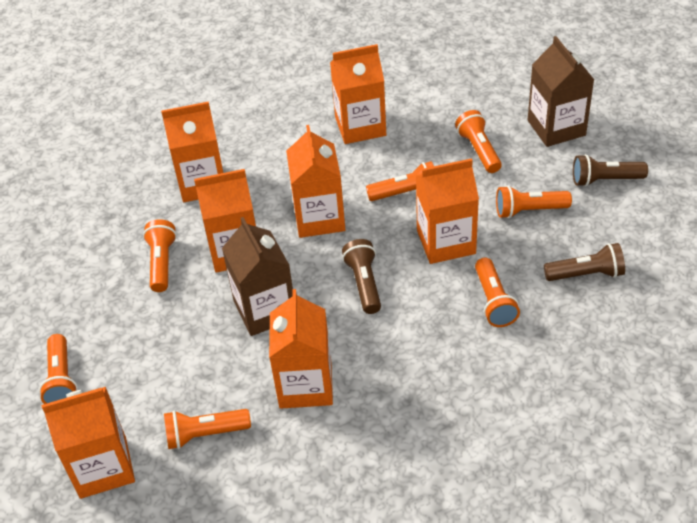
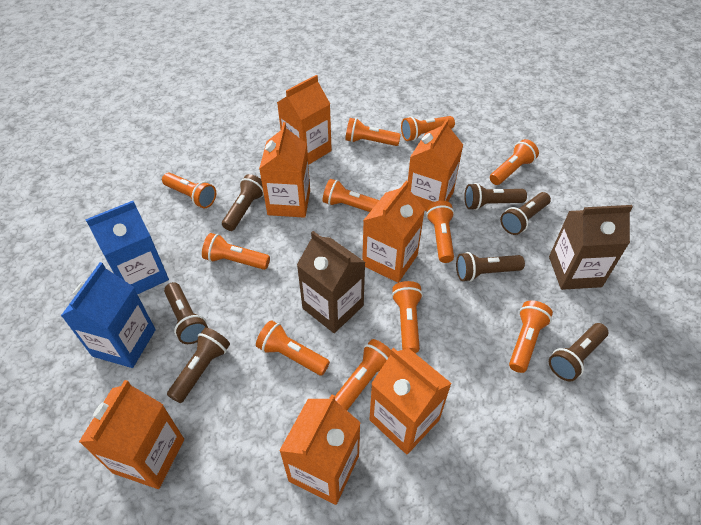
blue carton: none = 0 -> [61,262,156,368] [85,201,169,295] = 2
brown flashlight: [342,239,381,314] [544,243,625,281] [573,154,648,187] = 3 -> [164,282,208,344] [167,328,230,403] [222,174,264,231] [456,252,525,282] [464,183,527,210] [500,192,551,235] [549,323,608,381] = 7
orange flashlight: [39,334,78,404] [143,219,177,292] [164,409,251,449] [366,161,434,201] [455,110,502,173] [475,257,520,327] [496,185,572,219] = 7 -> [162,173,216,209] [202,233,270,270] [256,320,330,376] [322,179,379,212] [335,339,391,410] [345,118,401,146] [391,281,423,353] [401,116,455,141] [426,201,454,263] [490,139,539,185] [509,300,553,373] = 11

